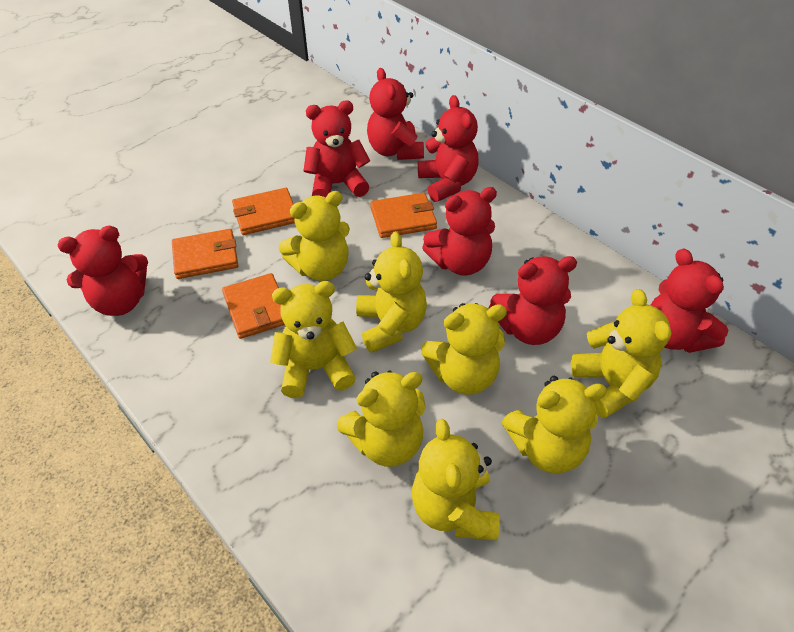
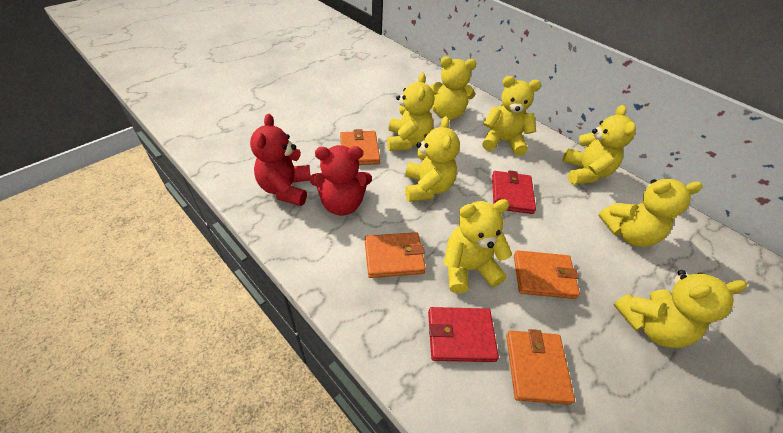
red teddy bear: [58,226,148,316] [303,100,370,197] [367,68,424,160] [418,95,478,202] [422,187,497,276] [488,256,577,345] [651,248,728,353] = 7 -> [250,114,311,206] [310,145,372,216] = 2
red wallet: none = 0 -> [428,307,499,362] [492,170,536,214] = 2

